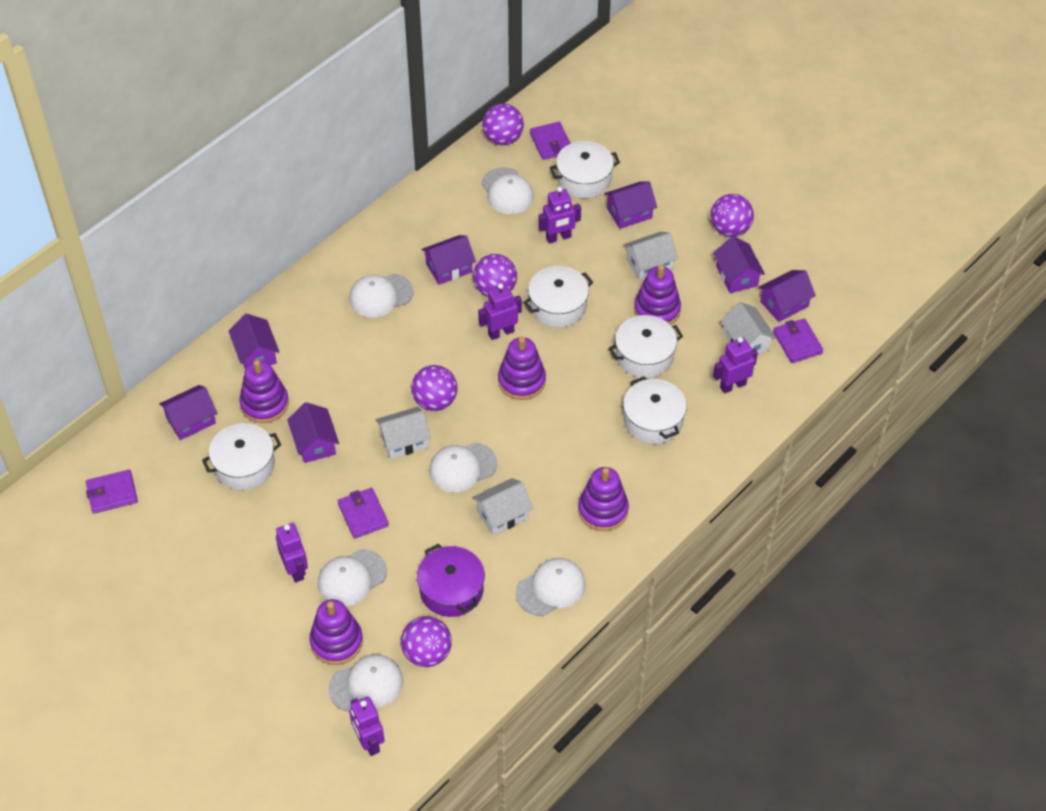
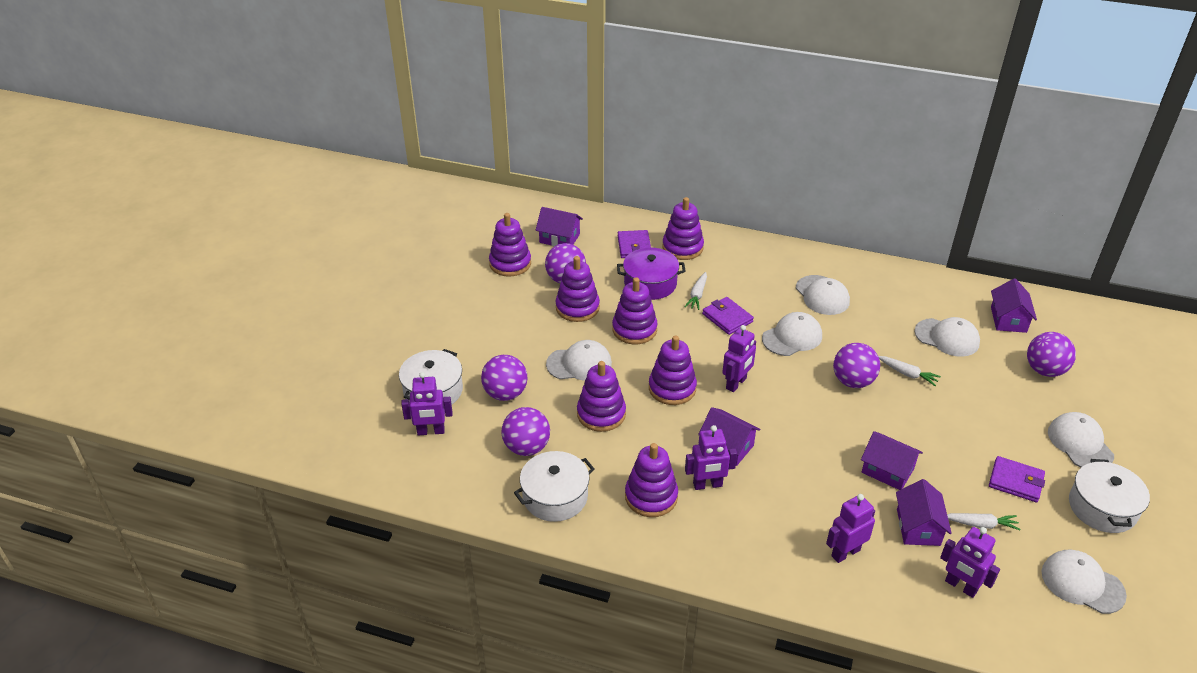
purple house: [159,385,217,440] [228,313,279,369] [287,402,339,463] [422,235,476,285] [604,181,657,229] [713,236,765,293] [758,270,816,322] = 7 -> [536,207,583,246] [698,407,760,466] [861,431,923,490] [896,479,952,546] [991,278,1037,333] = 5
purple stacking toy: [239,360,289,423] [309,599,363,665] [498,336,546,400] [578,467,629,531] [634,265,681,325] = 5 -> [489,213,531,277] [556,256,600,322] [577,361,626,432] [612,277,658,344] [625,443,678,517] [649,335,697,405] [662,197,704,260] = 7
purple wallet: [86,470,138,514] [338,488,389,539] [530,122,571,160] [773,318,823,363] = 4 -> [618,230,651,258] [702,297,754,335] [989,456,1045,502] = 3
white carrot: none = 0 -> [685,272,707,310] [878,356,941,386] [947,513,1020,530] = 3
white house: [375,407,431,459] [472,478,533,536] [623,232,678,280] [721,302,776,355] = 4 -> none = 0
white pot: [202,423,281,490] [523,266,593,327] [550,141,620,198] [609,315,683,378] [623,377,687,444] = 5 -> [399,349,463,404] [514,451,595,522] [1069,459,1150,533] = 3

